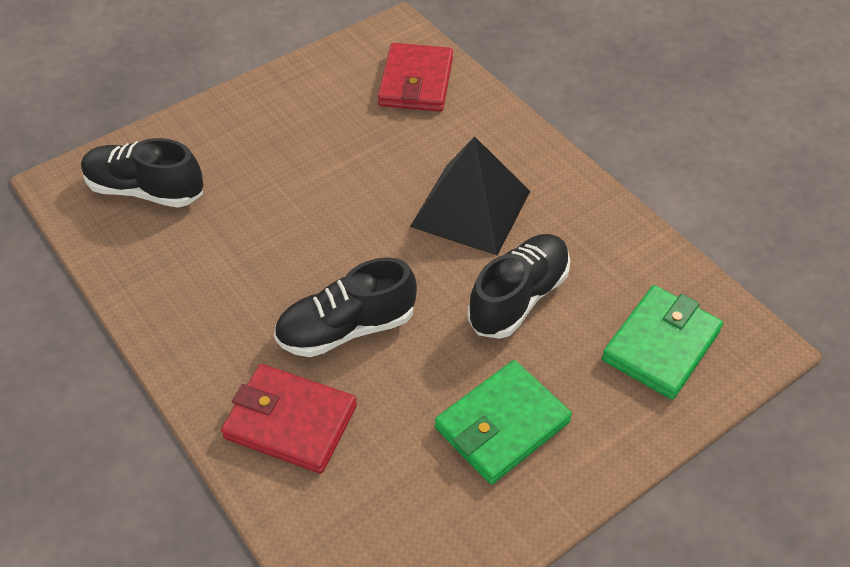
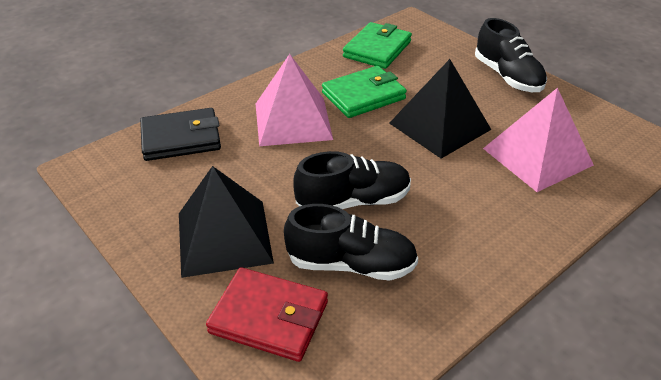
black pyramid: [410,136,530,255] = 1 -> [179,166,274,278] [389,59,491,159] = 2
black wallet: none = 0 -> [140,108,221,161] = 1
pink pyramid: none = 0 -> [256,54,333,146] [483,88,594,192] = 2
red wallet: [221,364,357,474] [378,43,453,112] = 2 -> [206,267,328,362] = 1

